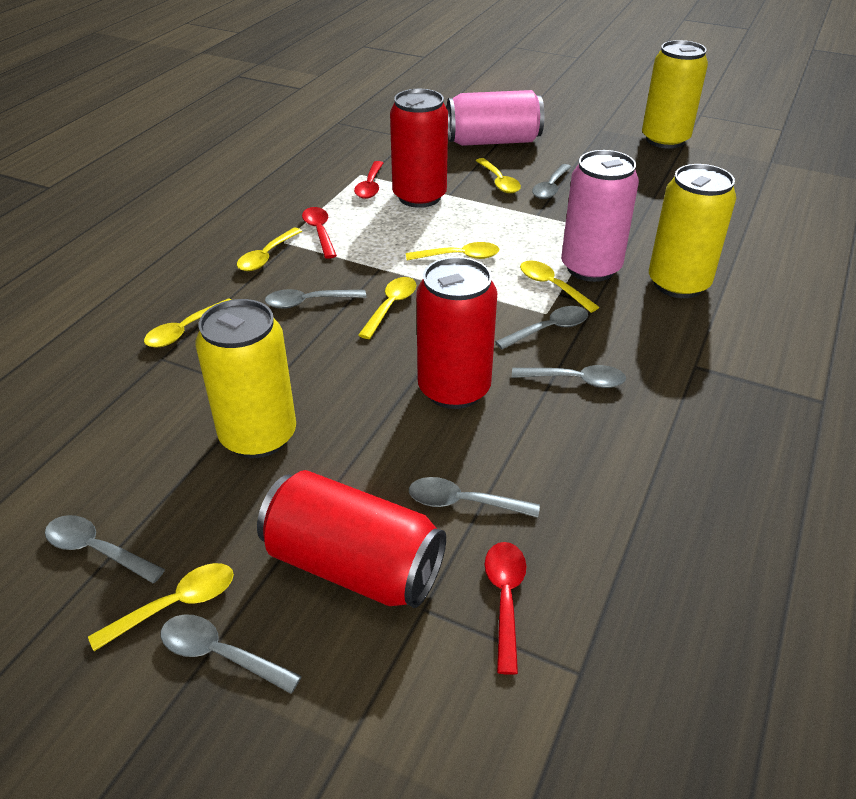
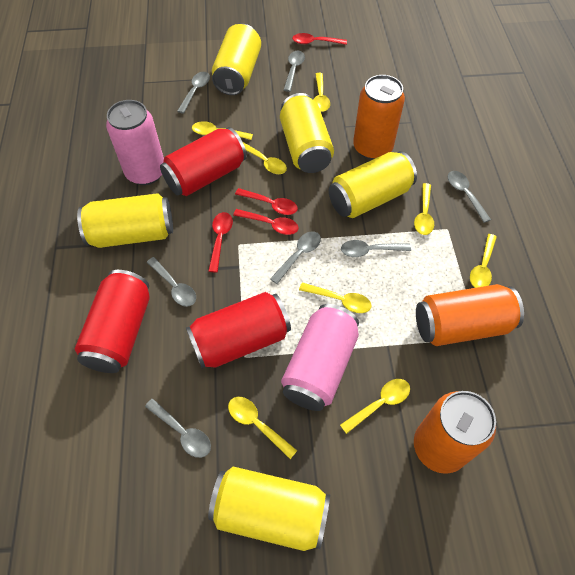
orange can: none = 0 -> [353,75,405,160] [414,391,496,474] [416,284,524,346] = 3
red spoon: [302,207,337,259] [354,161,383,199] [485,542,526,675] = 3 -> [208,212,233,273] [233,209,299,235] [235,188,298,215] [292,33,347,45] = 4
yellow can: [196,299,296,458] [642,40,708,149] [649,164,736,298] = 3 -> [77,193,173,248] [208,467,330,551] [212,24,261,95] [280,93,334,173] [329,151,417,218] = 5
yellow spoon: [88,563,234,651] [144,298,232,348] [237,228,302,271] [358,277,416,339] [406,242,499,260] [476,158,521,193] [520,261,599,313] = 7 -> [192,121,253,140] [228,397,297,459] [243,142,287,174] [299,283,371,313] [314,73,330,112] [340,379,410,434] [414,183,434,235] [470,234,497,288] = 8

